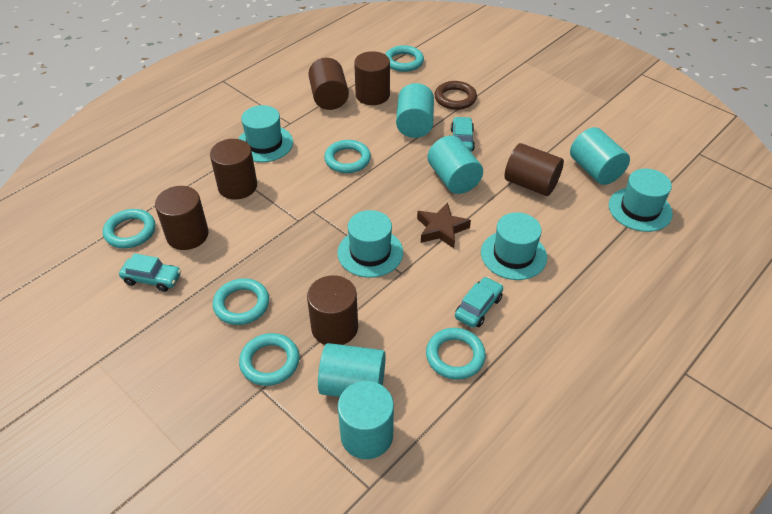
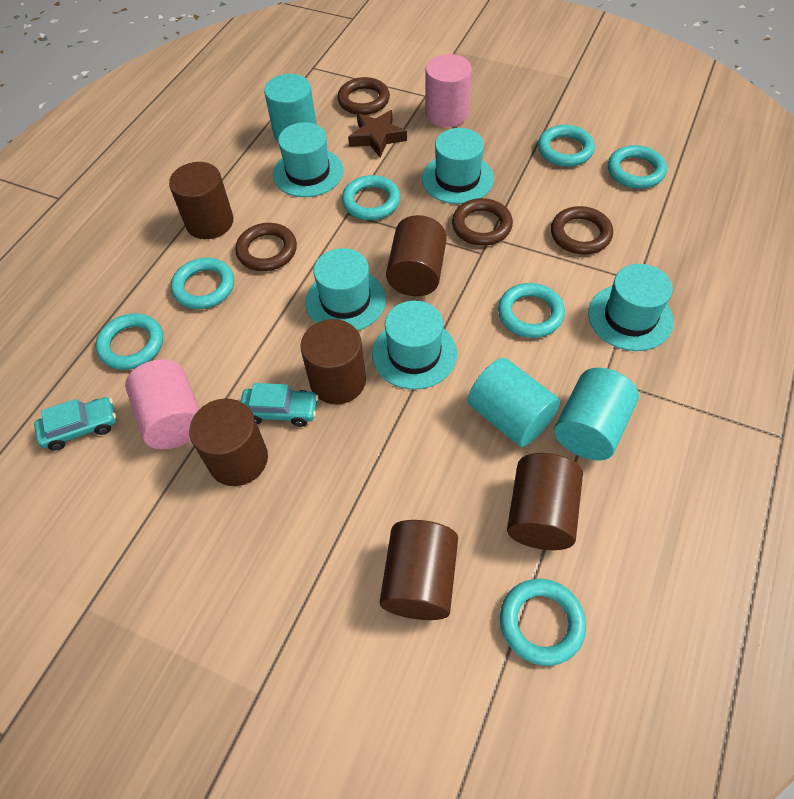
brown ring: [435,81,477,110] = 1 -> [235,223,297,271] [337,77,390,115] [452,198,513,246] [551,206,613,255] = 4
pink cylinder: none = 0 -> [125,359,199,449] [425,54,472,127] = 2
turquoise car: [119,253,181,292] [451,117,475,152] [455,277,503,328] = 3 -> [34,397,116,451] [241,383,318,427] = 2
turquoise cylinder: [318,343,385,397] [338,381,394,459] [396,83,434,138] [428,135,483,194] [570,127,630,185] = 5 -> [264,74,317,142] [467,358,560,447] [554,367,639,460] = 3
turquoise hat: [238,105,293,162] [338,210,403,278] [481,212,547,280] [609,168,673,232] = 4 -> [273,122,343,197] [305,248,386,331] [372,301,457,389] [422,128,494,204] [588,264,674,351] = 5
turquoise ring: [103,209,156,248] [213,278,269,325] [239,333,299,386] [324,140,371,173] [385,45,424,72] [426,328,486,380] = 6 -> [96,313,163,370] [171,258,234,309] [342,175,400,220] [498,283,565,338] [500,579,586,666] [538,125,595,167] [608,145,667,189] = 7

